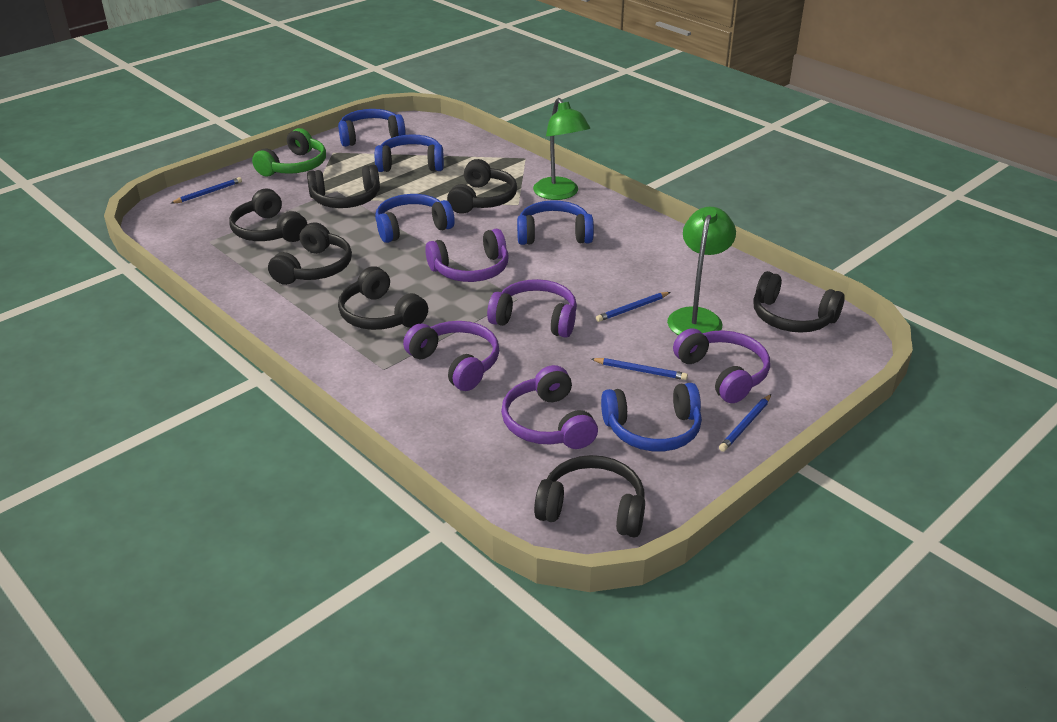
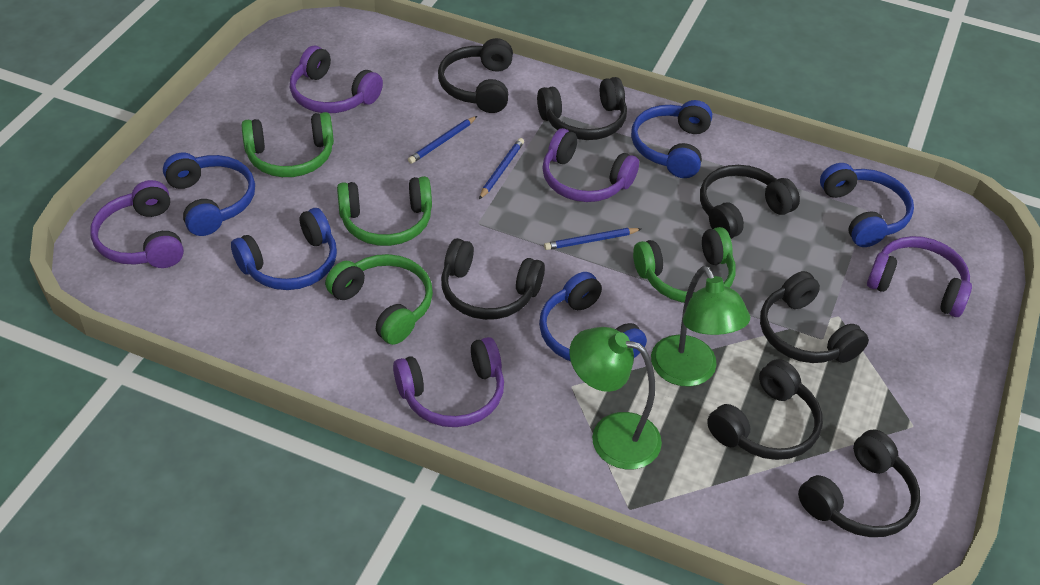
blue pencil: [170,177,242,204] [591,358,688,380] [596,292,671,322] [719,394,771,452] = 4 -> [408,116,477,164] [479,138,524,199] [544,228,641,250] = 3
green headphones: [252,128,326,177] = 1 -> [241,112,334,177] [325,254,433,345] [337,176,432,246] [633,227,736,303] = 4

